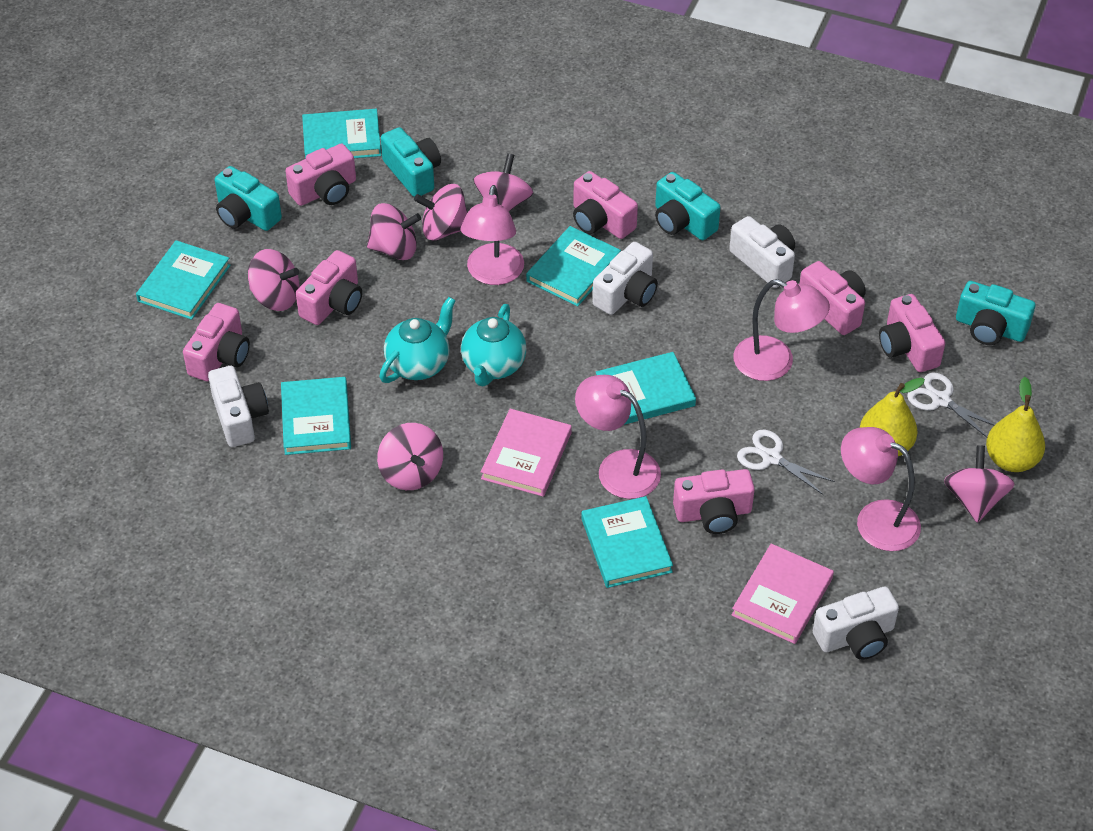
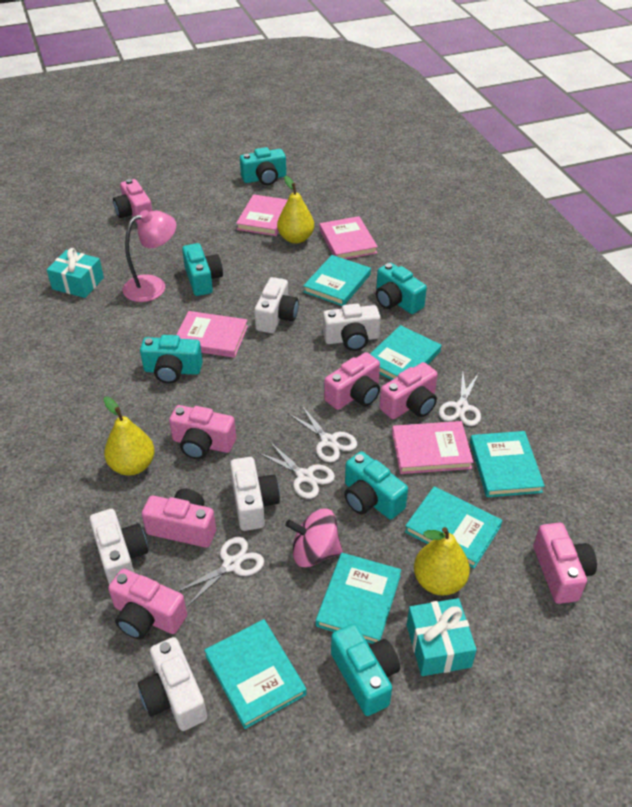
pink book: [481,409,572,496] [732,544,834,644] = 2 -> [177,311,248,358] [236,194,288,236] [319,216,378,259] [392,421,473,474] = 4
pink lamp: [460,185,524,285] [575,375,661,499] [733,279,830,381] [841,427,921,551] = 4 -> [123,210,176,302] = 1
pink spinning top: [248,249,299,311] [367,203,421,260] [377,423,443,490] [414,184,467,240] [474,153,533,211] [944,445,1015,523] = 6 -> [285,509,343,567] = 1
turquoise camera: [215,166,282,231] [381,127,441,197] [655,172,721,240] [956,281,1035,345] = 4 -> [140,335,203,384] [182,243,223,296] [240,147,286,185] [331,624,400,716] [344,451,408,519] [376,262,427,314] = 6
turquoise gift: none = 0 -> [47,248,104,298] [407,598,477,676] = 2
turquoise teapot: [379,297,456,383] [461,304,527,386] = 2 -> none = 0
white camera: [208,366,269,447] [593,242,658,315] [729,216,795,288] [813,587,899,660] = 4 -> [90,509,148,584] [138,637,207,731] [230,457,280,531] [254,277,299,333] [323,304,381,351] = 5
white scissors: [737,430,835,495] [907,373,995,437] = 2 -> [177,537,264,608] [257,441,335,499] [289,405,357,462] [439,372,481,426] = 4
yellow pear: [860,378,925,456] [986,377,1045,472] = 2 -> [104,397,155,475] [277,175,314,244] [414,527,470,595] = 3

